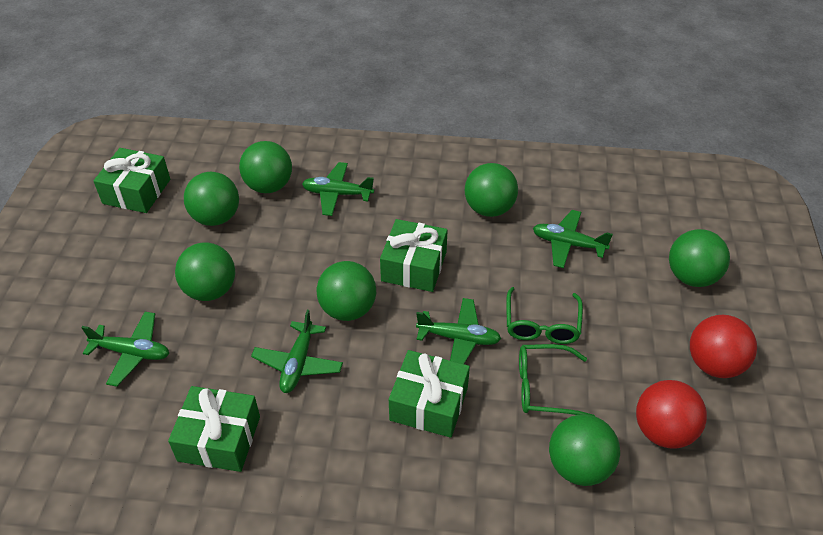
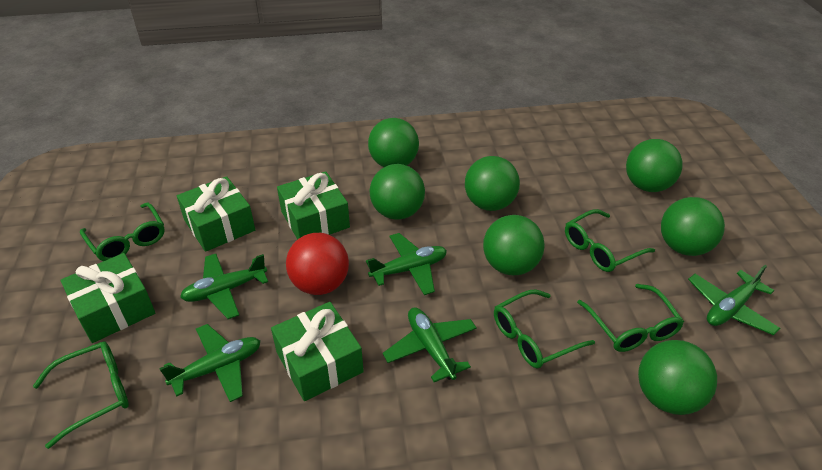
green glasses: [506,287,583,344] [519,344,595,416] = 2 -> [33,341,129,449] [80,203,165,261] [494,289,595,369] [565,209,655,272] [577,284,684,352] = 5
red ball: [636,380,707,449] [690,315,757,378] = 2 -> [286,233,349,295] = 1

